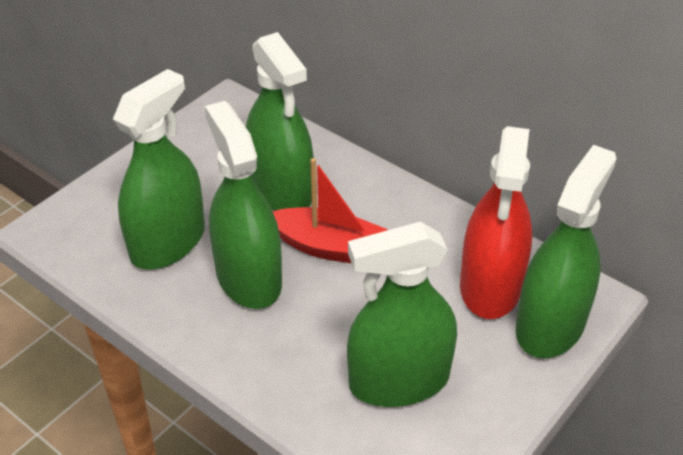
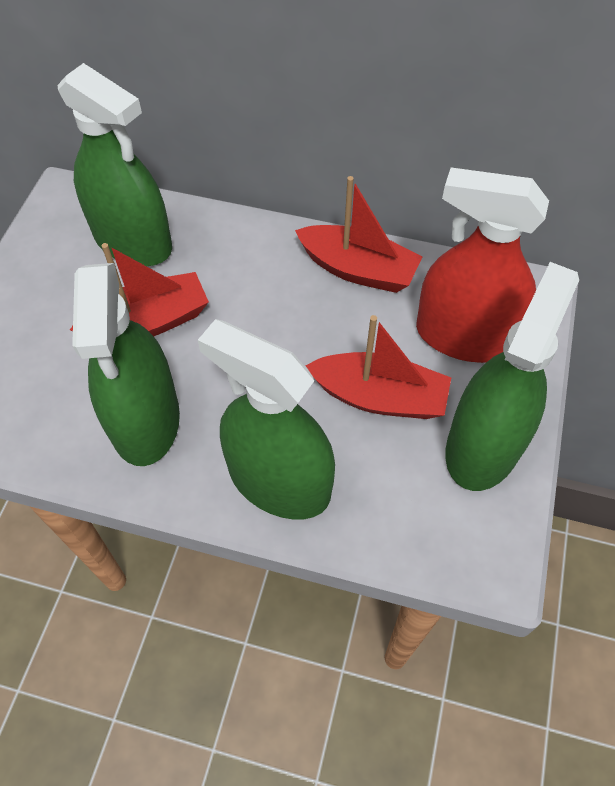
green spray bottle: [113,69,205,270] [205,101,282,309] [246,32,314,211] [347,222,457,407] [516,145,617,358] = 5 -> [57,63,172,266] [72,263,180,466] [198,319,335,520] [445,262,579,491] = 4
red boat: [273,158,388,263] = 1 -> [70,243,209,336] [295,176,422,293] [305,315,451,419] = 3

